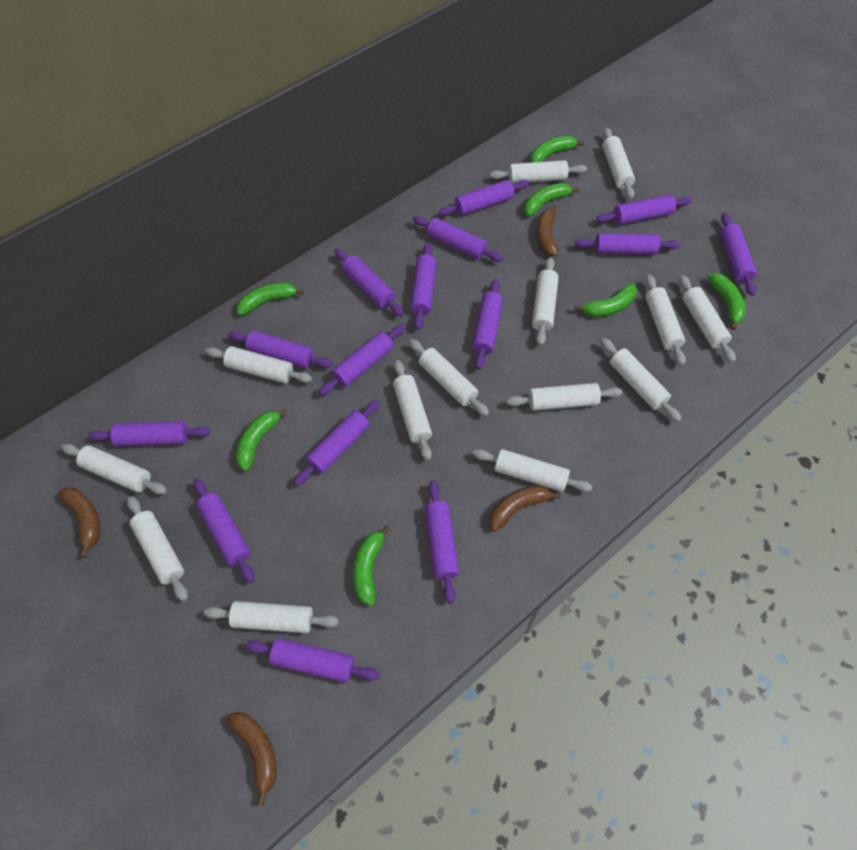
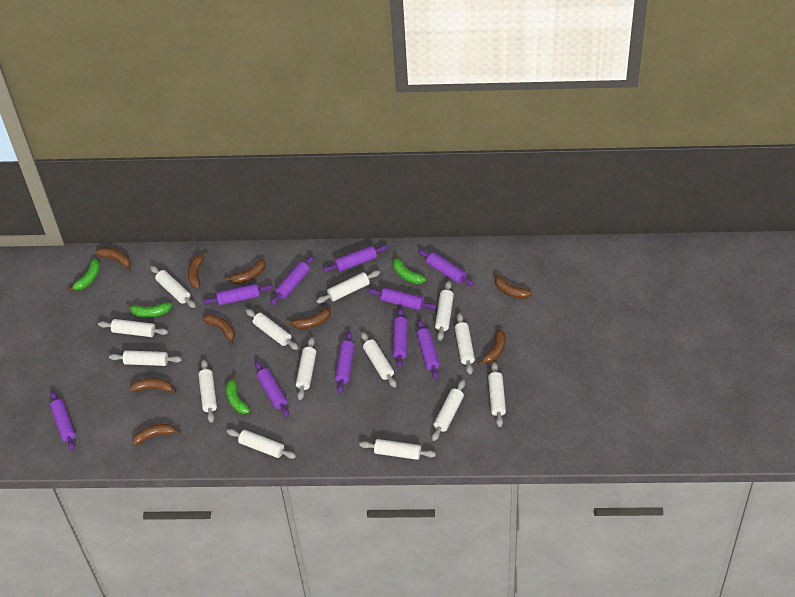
brown banana: [59,487,100,558] [227,712,277,806] [489,485,561,531] [536,205,559,257] = 4 -> [95,247,131,271] [129,378,177,394] [132,424,181,446] [188,252,207,288] [202,314,235,345] [225,259,266,284] [286,308,331,329] [477,329,506,365] [494,272,532,299] = 9
green banana: [236,409,288,471] [237,282,304,315] [353,526,391,606] [524,183,579,216] [530,136,584,163] [574,283,637,317] [707,273,746,330] = 7 -> [68,258,100,291] [126,303,172,318] [226,375,250,414] [393,254,426,284] = 4
purple rolling pin: [88,421,210,446] [193,478,254,583] [228,330,332,368] [245,638,380,683] [294,400,380,486] [319,324,405,395] [335,248,404,316] [410,242,436,330] [412,216,503,262] [425,480,459,604] [439,180,530,216] [472,279,503,370] [575,233,680,254] [597,194,692,225] [720,213,757,296] = 15 -> [50,391,76,451] [203,283,273,305] [255,361,289,417] [270,255,314,305] [323,245,388,272] [335,331,354,394] [368,288,437,310] [393,307,408,369] [416,319,440,380] [418,249,475,287] = 10

